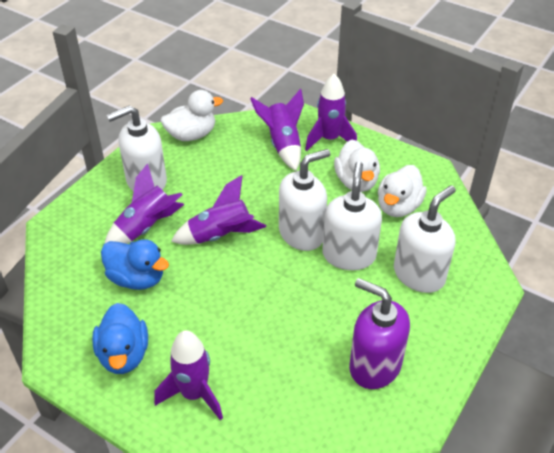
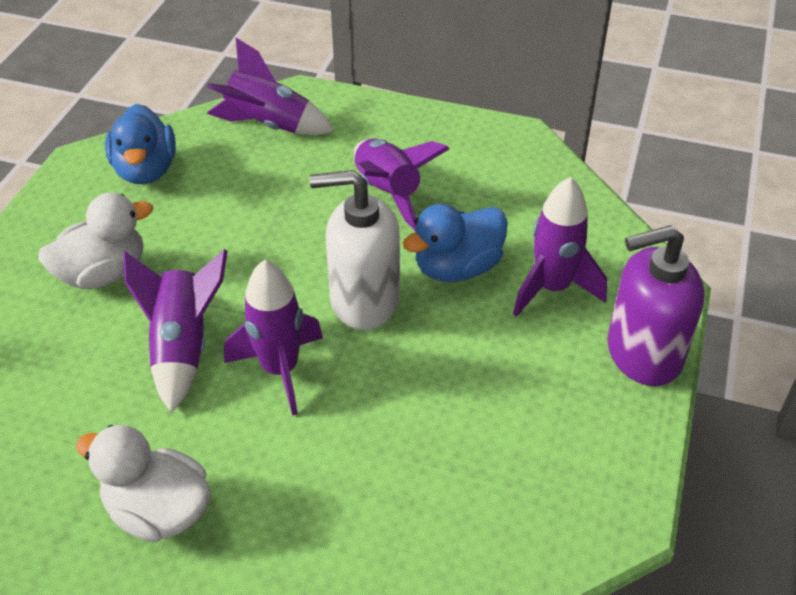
white duck: [161,90,223,141] [334,139,380,192] [378,165,427,217] = 3 -> [38,193,153,289] [76,425,211,542] = 2
white soap dispenser: [107,105,167,192] [279,149,330,251] [322,161,382,270] [394,185,456,293] = 4 -> [310,170,400,330] = 1

